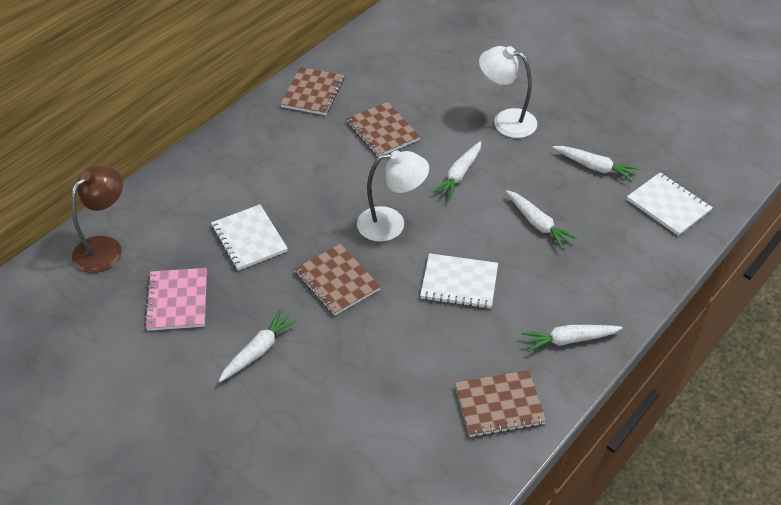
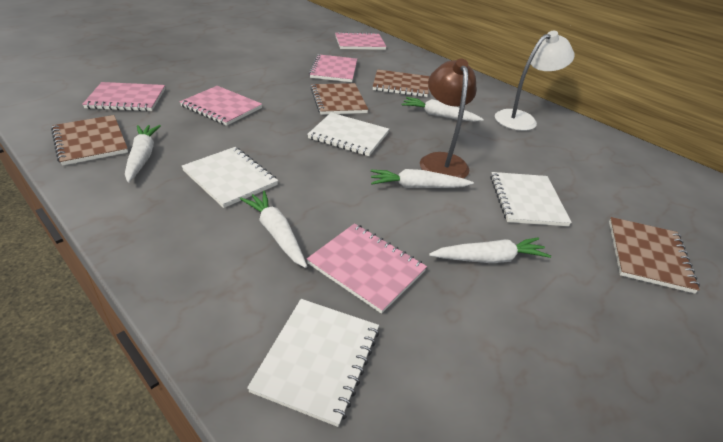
pink notebook: [144,268,207,331] = 1 -> [82,82,165,111] [180,86,262,126] [307,223,427,314] [309,54,357,82] [335,32,387,50] = 5
white lamp: [357,150,429,242] [479,46,537,138] = 2 -> [495,31,575,131] = 1
white notebook: [211,205,288,271] [420,253,498,309] [627,172,713,236] = 3 -> [182,147,278,208] [247,299,379,427] [307,113,389,156] [490,172,572,226] = 4

